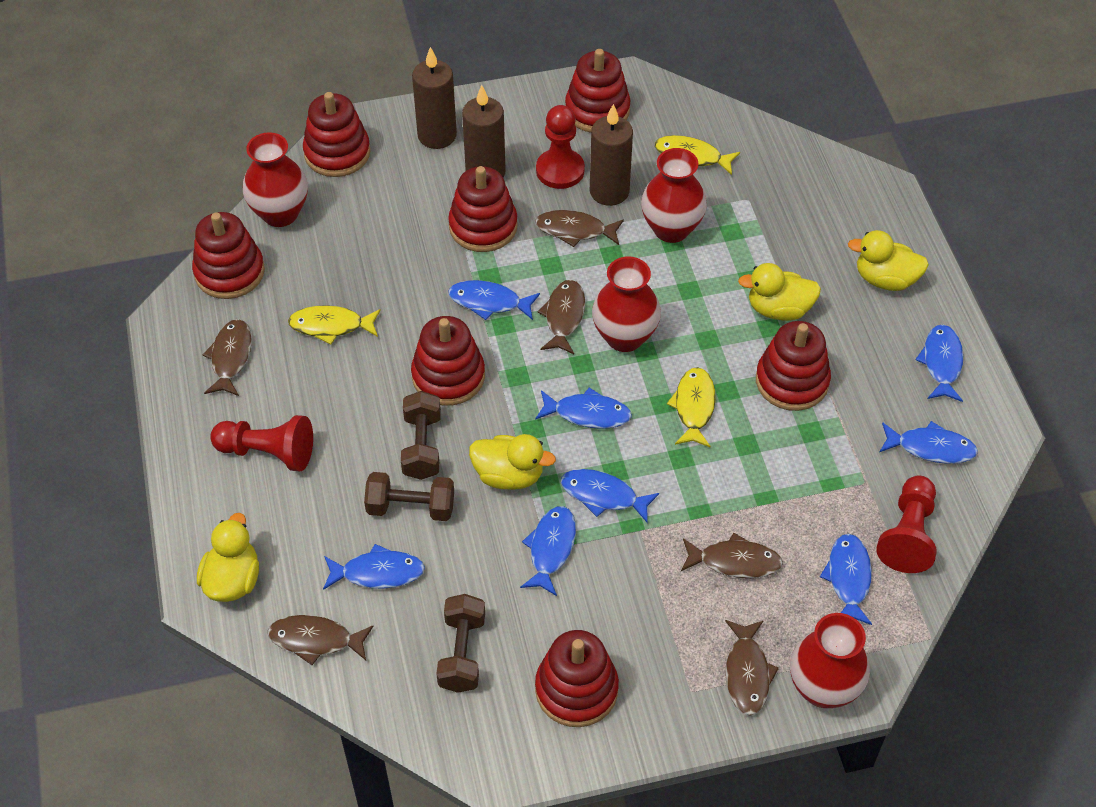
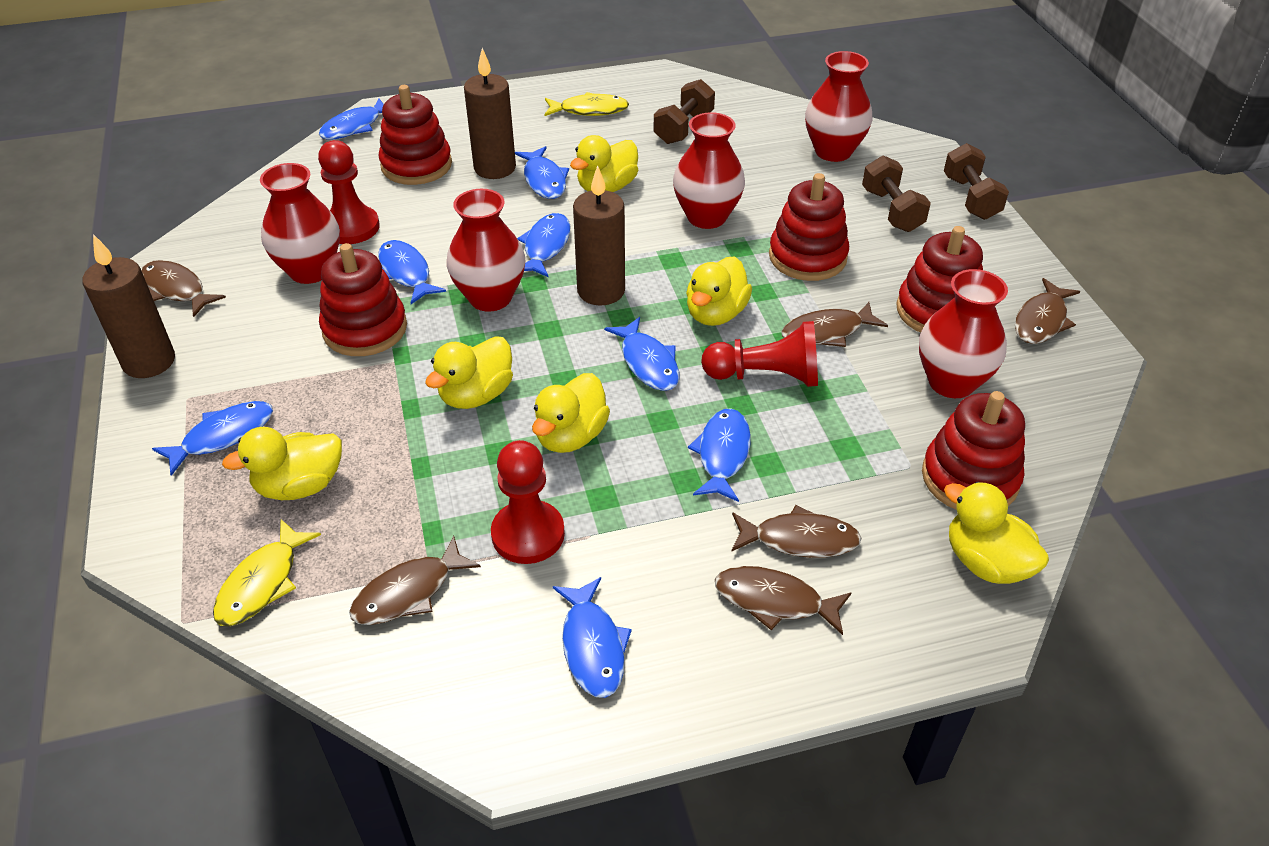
red stacking toy: [192,212,265,299] [303,92,370,177] [411,316,485,406] [448,166,518,252] [535,630,619,727] [565,49,630,133] [756,321,831,411] = 7 -> [319,243,407,356] [378,85,452,185] [769,173,849,281] [896,226,983,333] [922,391,1025,509] = 5
red vase: [243,132,308,227] [592,256,661,352] [641,148,707,243] [790,613,870,708] = 4 -> [260,163,340,284] [447,189,526,312] [673,112,745,229] [805,51,872,162] [919,269,1008,398] = 5
yellow duck: [197,513,259,602] [469,434,556,490] [738,263,821,321] [848,230,929,291] = 4 -> [222,427,342,500] [425,336,513,409] [532,373,610,453] [570,135,638,192] [686,256,752,326] [944,482,1049,584] = 6
yellow fish: [288,305,381,344] [655,135,740,175] [667,367,716,448] = 3 -> [213,519,321,626] [544,92,629,116] = 2

